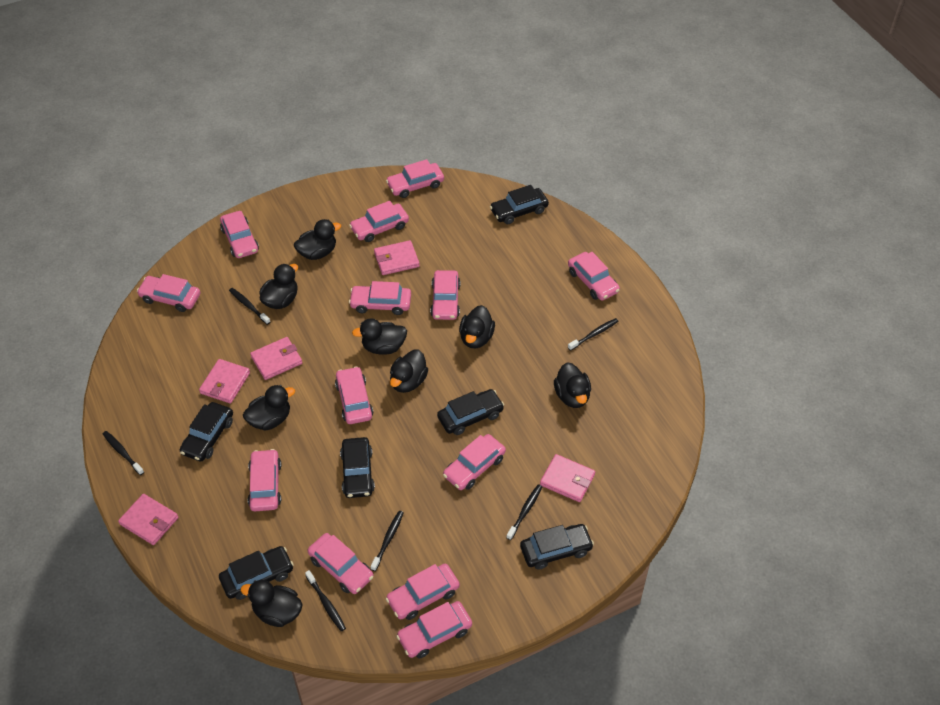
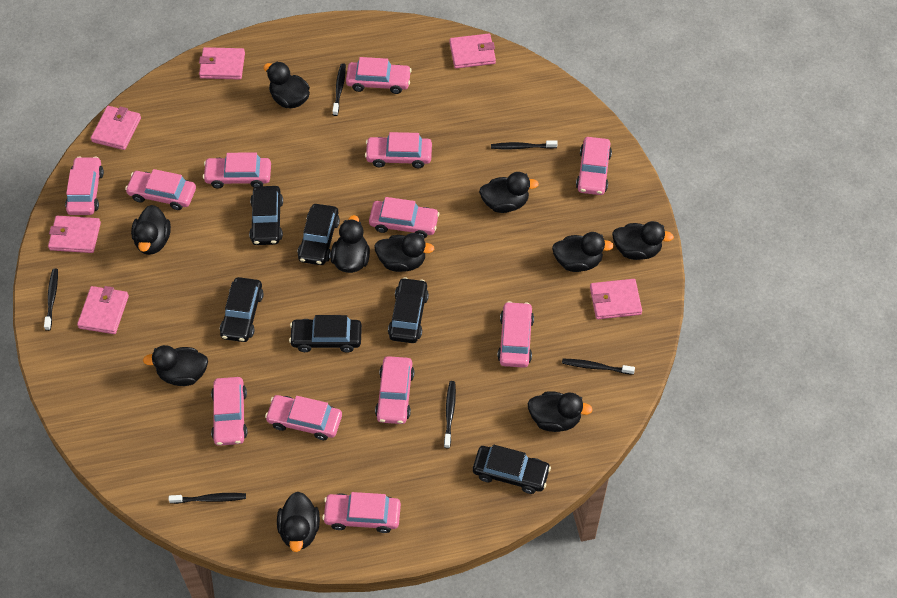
black duck: [240,580,303,627] [243,385,295,430] [259,264,298,309] [294,219,341,260] [352,319,407,355] [390,350,428,393] [459,305,495,348] [554,362,591,408] = 8 -> [131,205,171,255] [143,345,208,386] [264,62,310,108] [277,492,320,552] [331,215,370,273] [374,233,434,272] [479,172,539,213] [528,391,593,432] [552,232,614,272] [612,221,674,260] = 10
pink car: [137,274,200,312] [220,211,259,258] [248,449,282,511] [308,533,374,594] [335,366,373,424] [349,201,409,242] [349,281,411,315] [386,159,444,198] [386,564,460,620] [396,601,472,659] [430,270,460,320] [443,434,506,490] [568,252,620,301] = 13 -> [65,156,104,215] [125,169,196,210] [203,153,271,189] [211,377,248,446] [265,395,342,440] [322,492,401,533] [346,57,412,94] [365,132,432,168] [369,197,439,238] [375,356,414,424] [497,301,534,368] [576,137,612,195] = 12
pink wallet: [118,494,178,545] [199,359,250,404] [250,337,302,380] [374,240,420,275] [540,454,595,502] = 5 -> [48,216,101,253] [77,286,129,334] [91,106,141,150] [199,47,245,80] [449,34,496,69] [590,279,642,319] = 6

